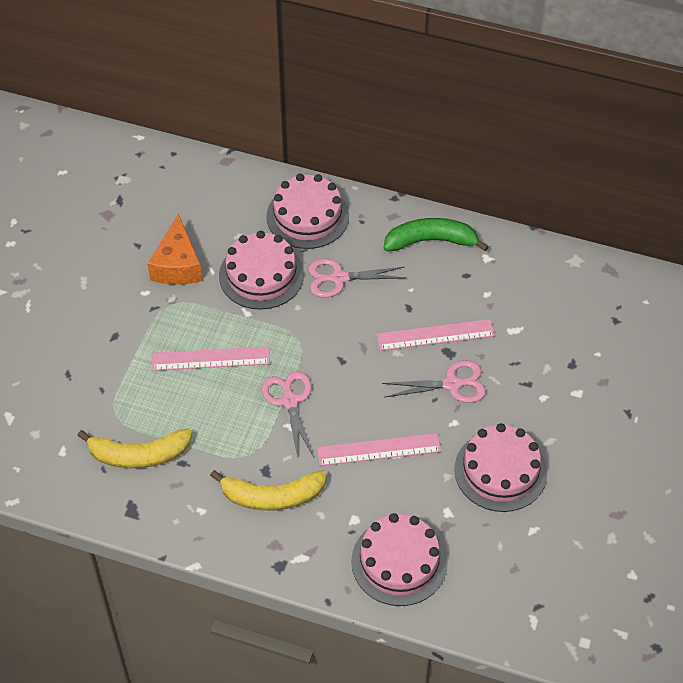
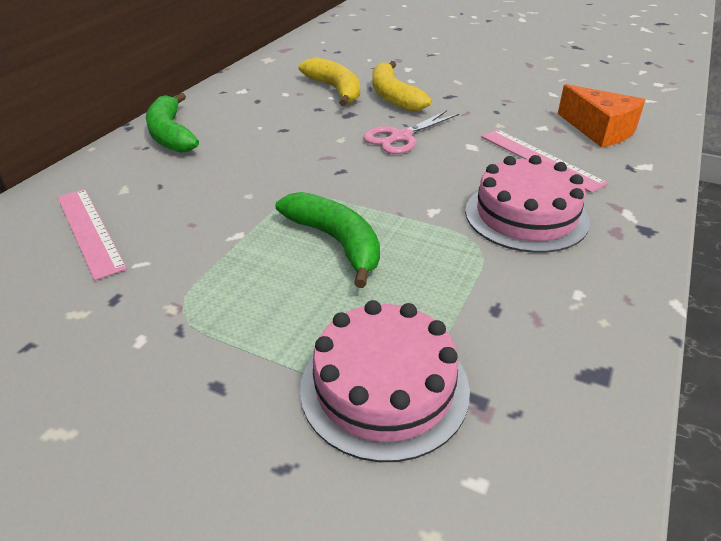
green banana: [383,218,489,252] = 1 -> [146,93,199,153] [276,192,380,288] = 2
pink cake: [219,231,304,310] [266,174,349,249] [351,513,448,606] [454,423,547,512] = 4 -> [300,300,470,462] [465,155,590,253] = 2
pink ruler: [152,346,270,371] [317,433,441,466] [377,319,495,351] = 3 -> [57,189,127,280] [481,129,608,193] = 2
pink scissors: [261,371,314,457] [308,258,406,297] [382,360,486,403] = 3 -> [363,110,459,154] = 1

